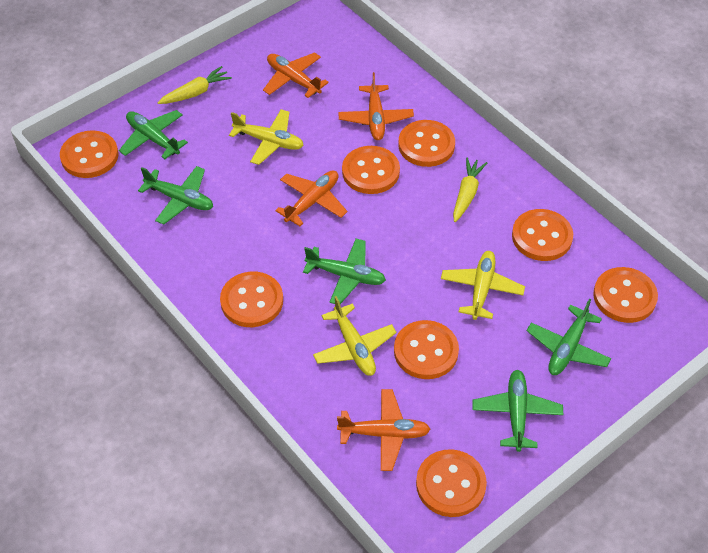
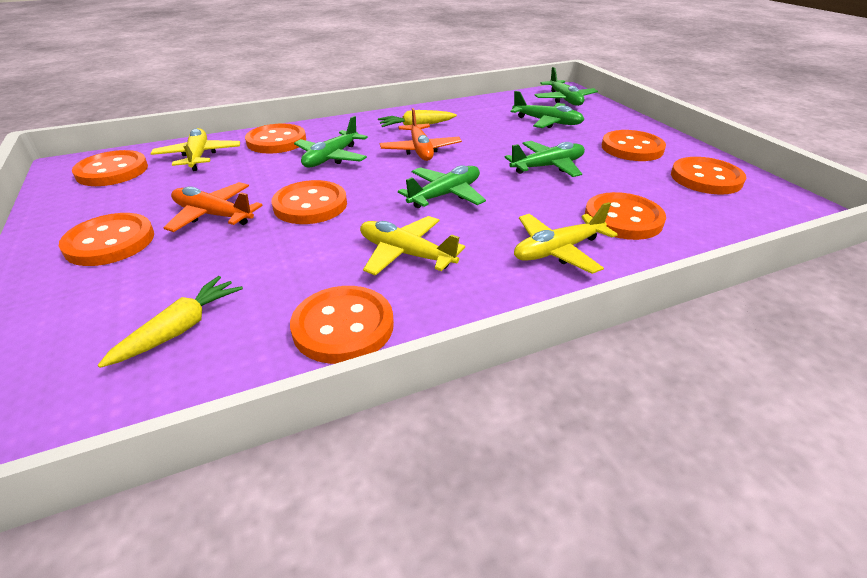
orange plane: [263,52,329,98] [275,171,347,226] [337,389,431,471] [338,72,414,140] = 4 -> [163,182,263,232] [380,108,462,161] = 2

